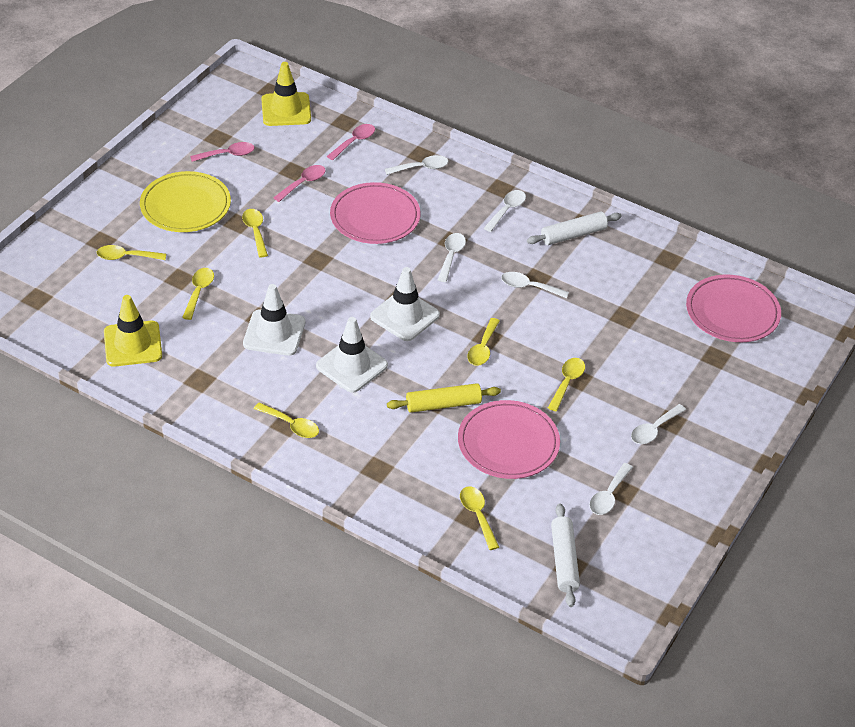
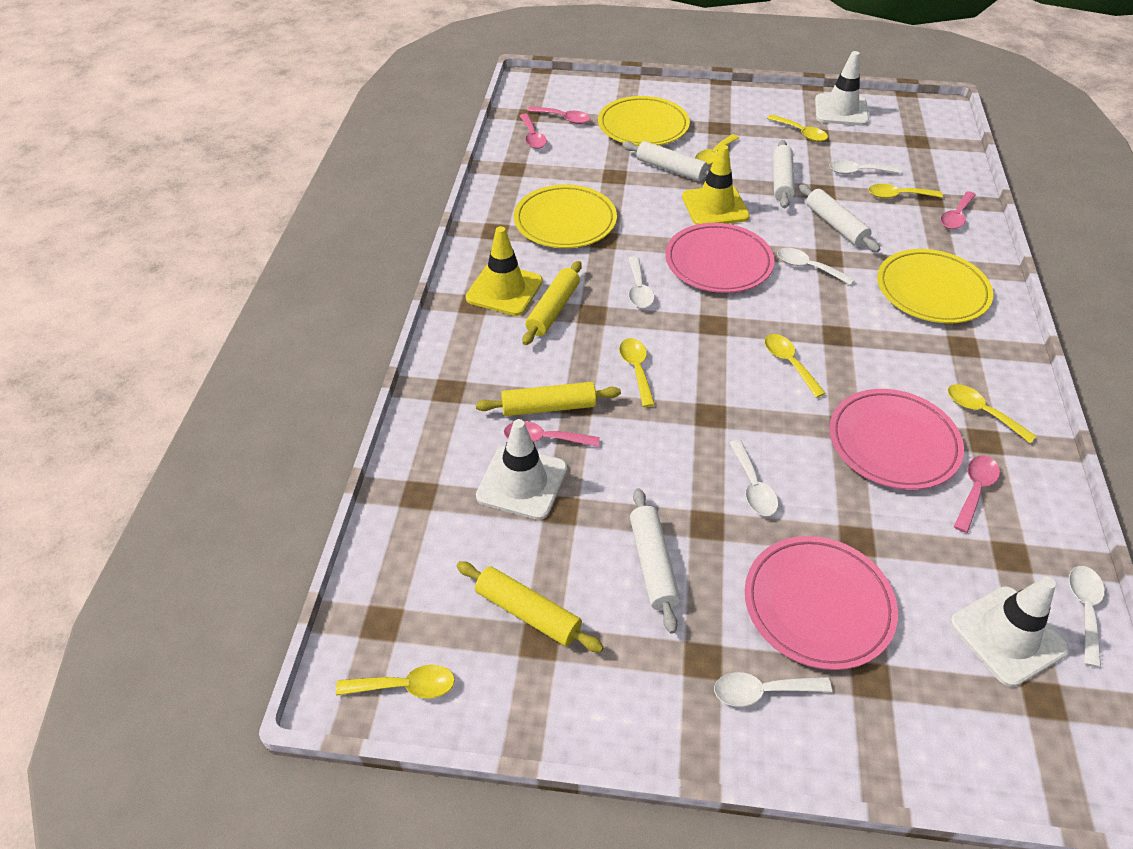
pink spoon: [190,142,255,162] [273,165,326,202] [327,124,375,160] = 3 -> [504,421,600,447] [520,114,547,149] [527,106,591,124] [941,191,976,229] [954,455,1000,533] = 5
white rolling pin: [527,211,622,245] [551,503,580,607] = 2 -> [622,141,709,181] [630,488,680,634] [773,140,795,208] [799,184,880,252] = 4
yellow plate: [140,171,231,232] = 1 -> [514,184,617,248] [598,96,690,146] [877,249,993,323] = 3
yellow rolling pin: [387,383,501,413] = 1 -> [457,561,604,653] [476,382,621,416] [522,261,582,345] = 3

